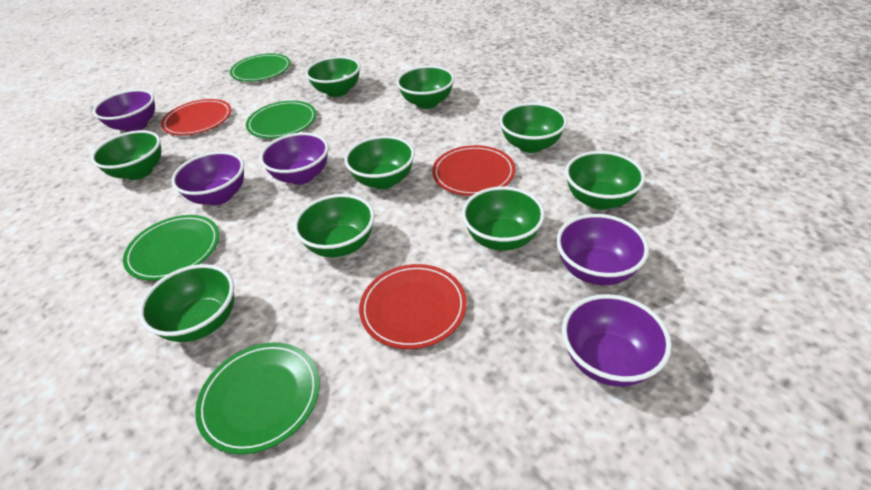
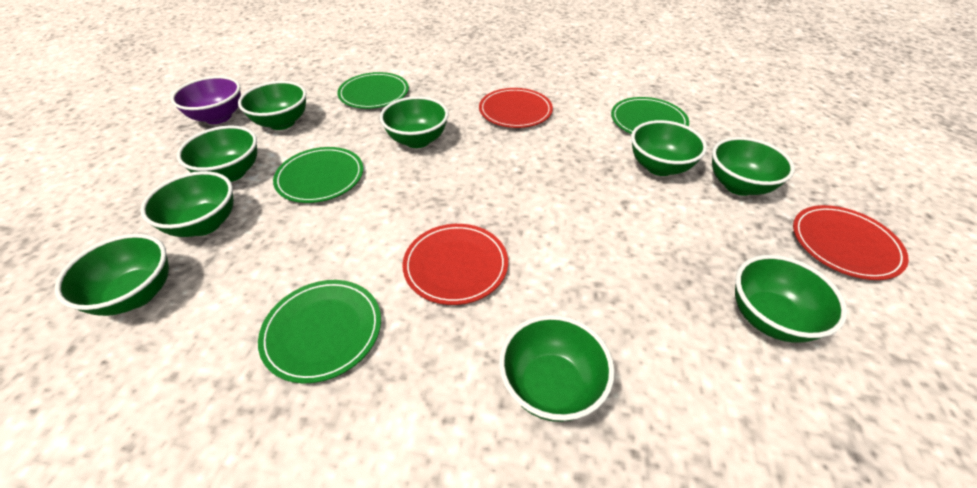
purple bowl: [93,89,155,132] [171,151,244,205] [260,133,329,185] [556,214,649,285] [562,294,672,387] = 5 -> [171,76,241,124] = 1

